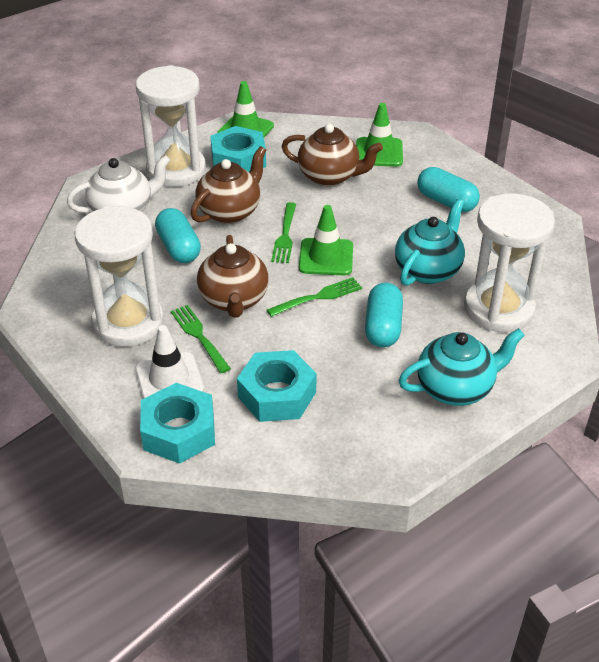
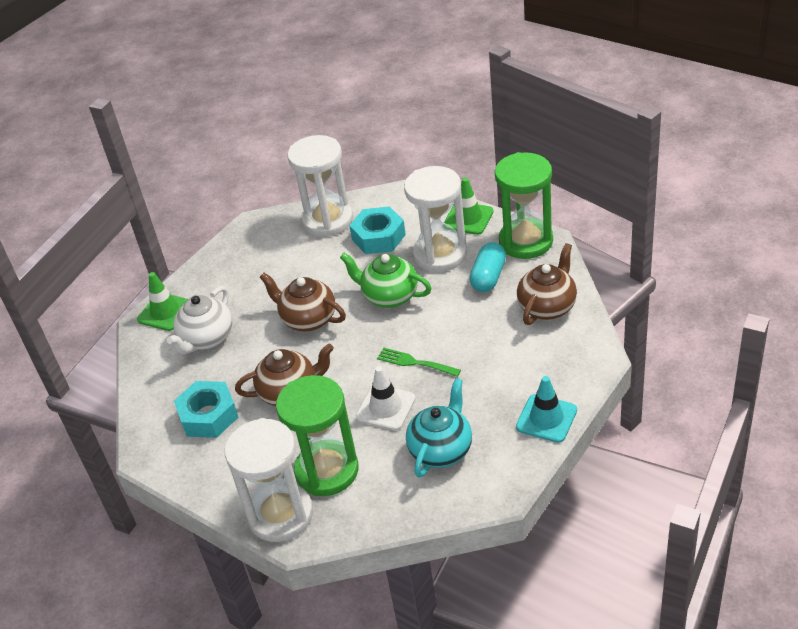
green fork: [171,305,231,373] [267,277,362,317] [271,202,296,263] = 3 -> [377,348,461,377] = 1
green hourglass: none = 0 -> [276,375,359,496] [495,152,553,259] = 2
green teapot: none = 0 -> [340,253,432,308] = 1
green traffic cone: [217,81,274,137] [299,205,353,275] [356,103,403,166] = 3 -> [137,272,188,331] [444,178,494,235] = 2
turquoise capsule: [155,208,201,263] [365,283,403,347] [417,167,480,212] = 3 -> [469,242,506,292] = 1
turquoise nut: [140,383,215,464] [211,126,266,172] [237,350,317,422] = 3 -> [174,381,238,438] [349,206,406,254] = 2
turquoise teapot: [395,199,465,286] [398,328,525,406] = 2 -> [406,378,472,477] = 1
turquoise traffic cone: none = 0 -> [516,376,577,443] = 1

